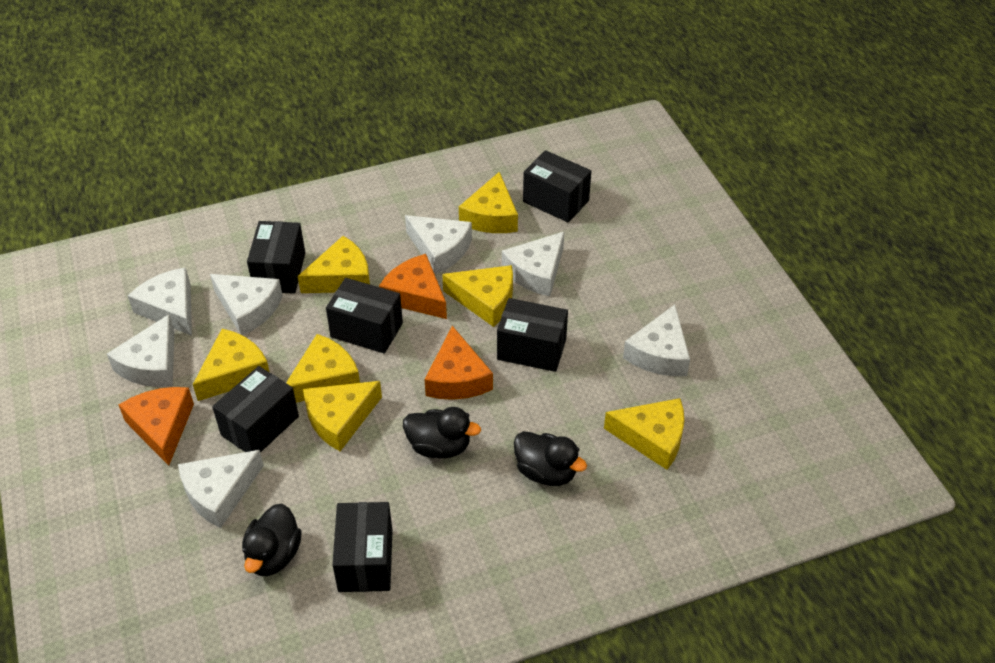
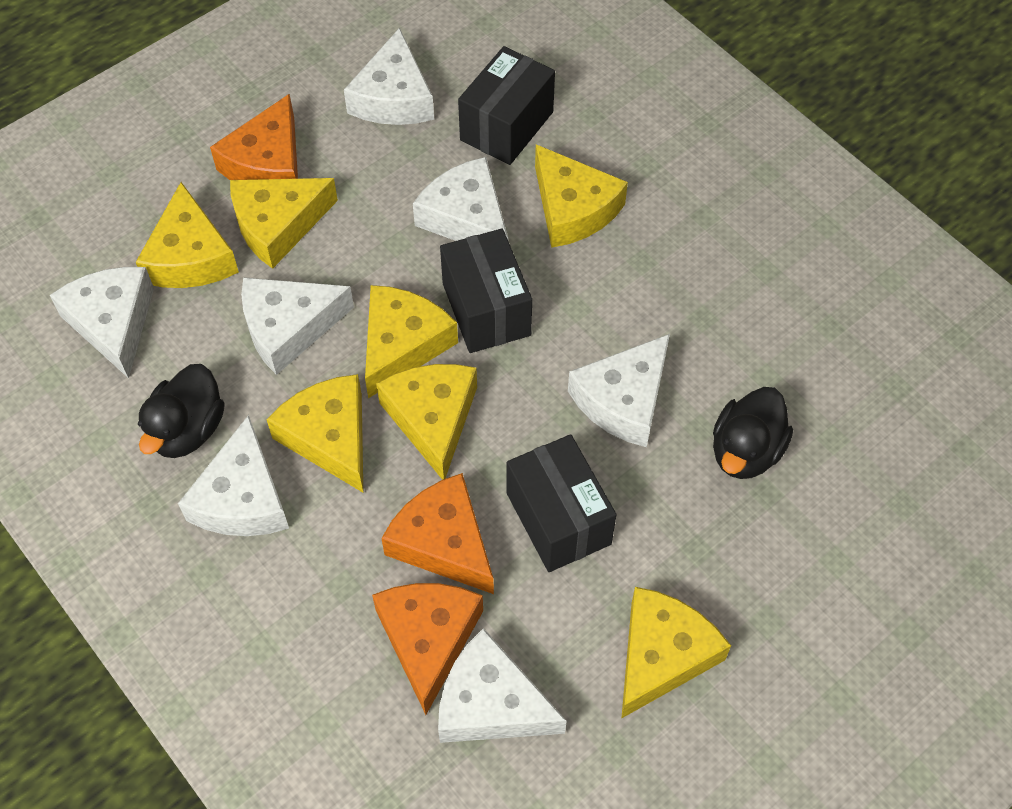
black box: [212,366,299,453] [247,221,305,294] [326,278,403,354] [332,502,393,592] [497,298,568,372] [523,150,591,223] = 6 -> [440,229,532,353] [458,46,555,165] [507,434,617,572] = 3
black duck: [242,504,302,576] [403,407,481,459] [514,431,587,486] = 3 -> [138,364,225,458] [713,387,793,479] = 2

